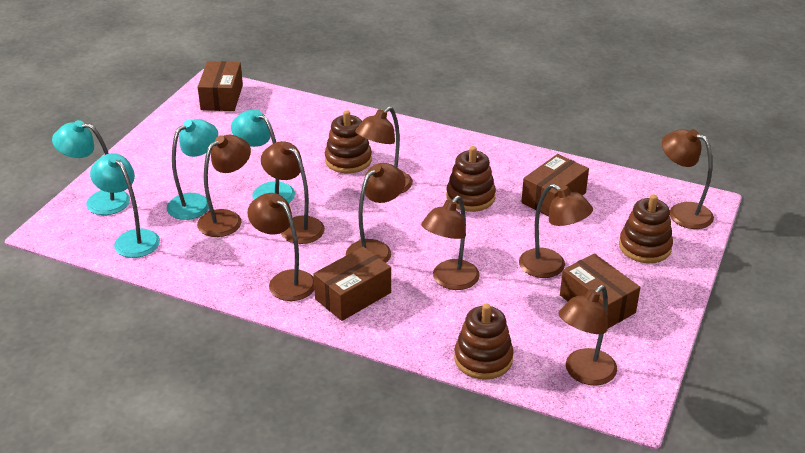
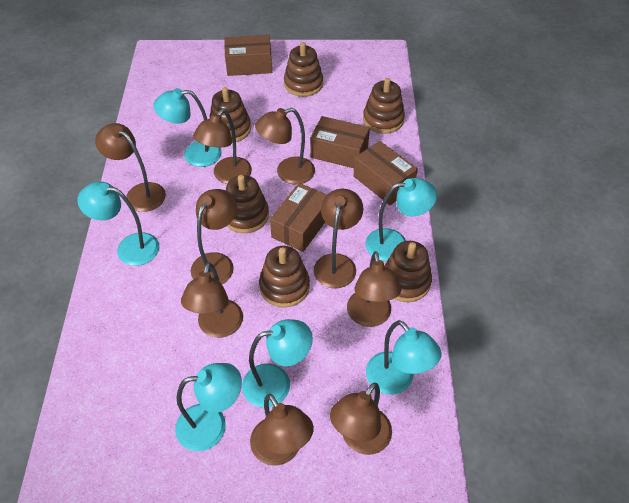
brown stacking toy: [325,110,372,173] [446,146,496,212] [454,303,514,380] [619,194,673,263] = 4 -> [210,87,251,143] [226,175,269,233] [259,246,310,308] [284,42,323,97] [363,78,405,134] [384,241,432,302] = 6
turquoise lamp: [52,120,130,215] [90,153,160,258] [167,119,218,220] [231,110,295,203] = 4 -> [77,181,159,266] [153,88,222,167] [175,363,242,451] [242,319,313,408] [365,178,437,261] [366,320,442,395] = 6

